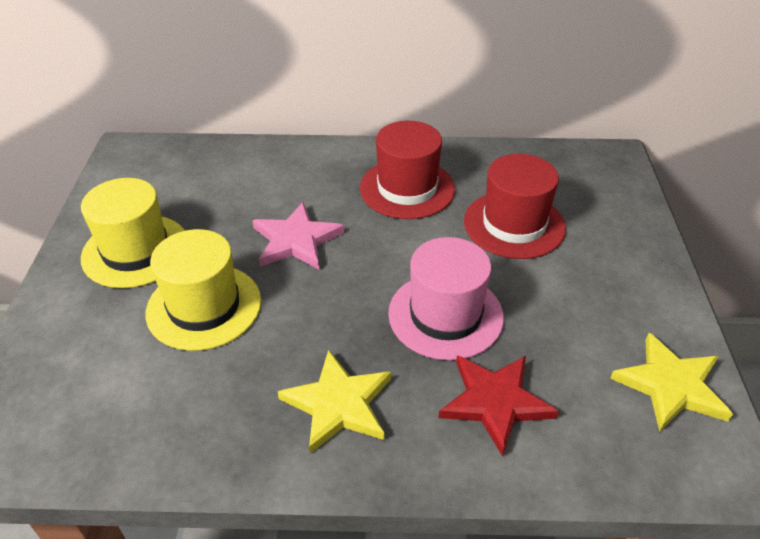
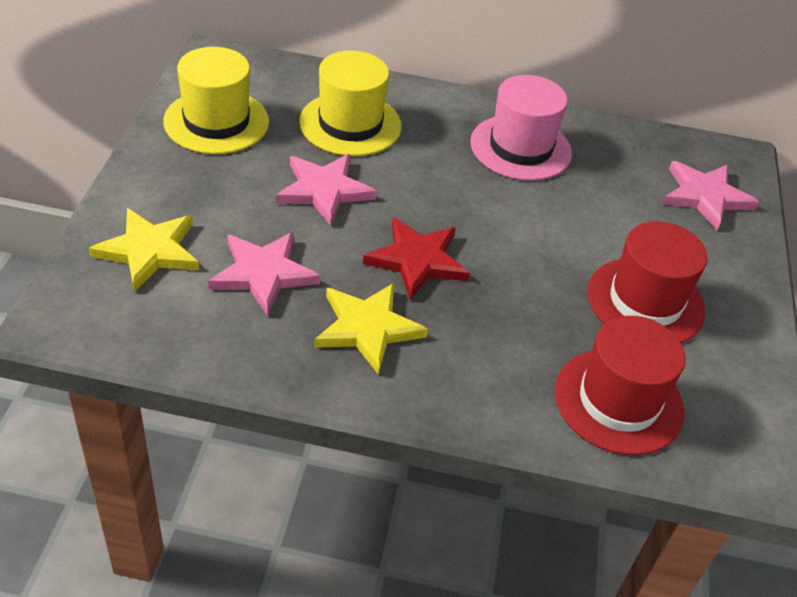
pink star: [252,202,344,269] = 1 -> [208,232,320,316] [276,154,377,226] [663,161,759,230] = 3

